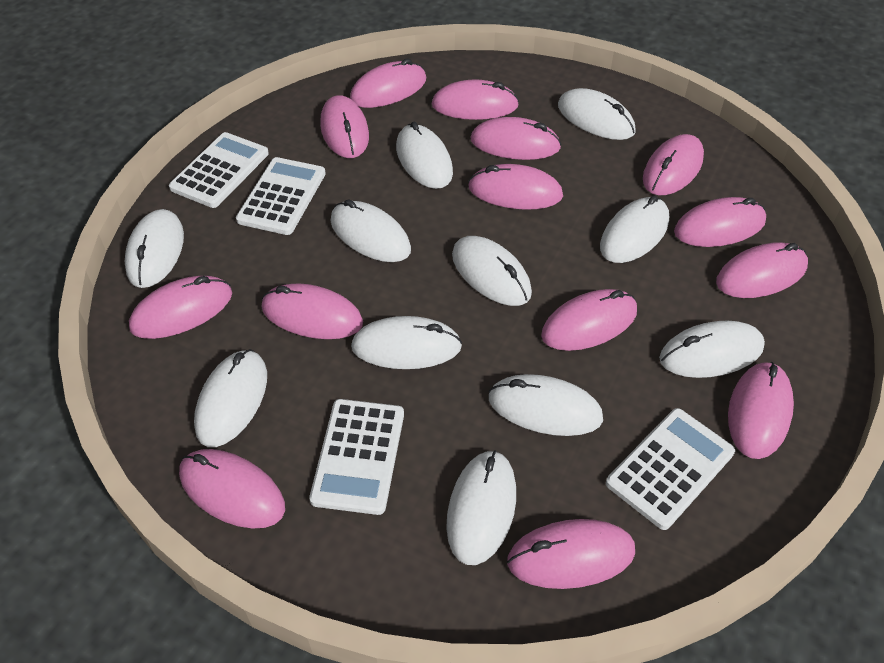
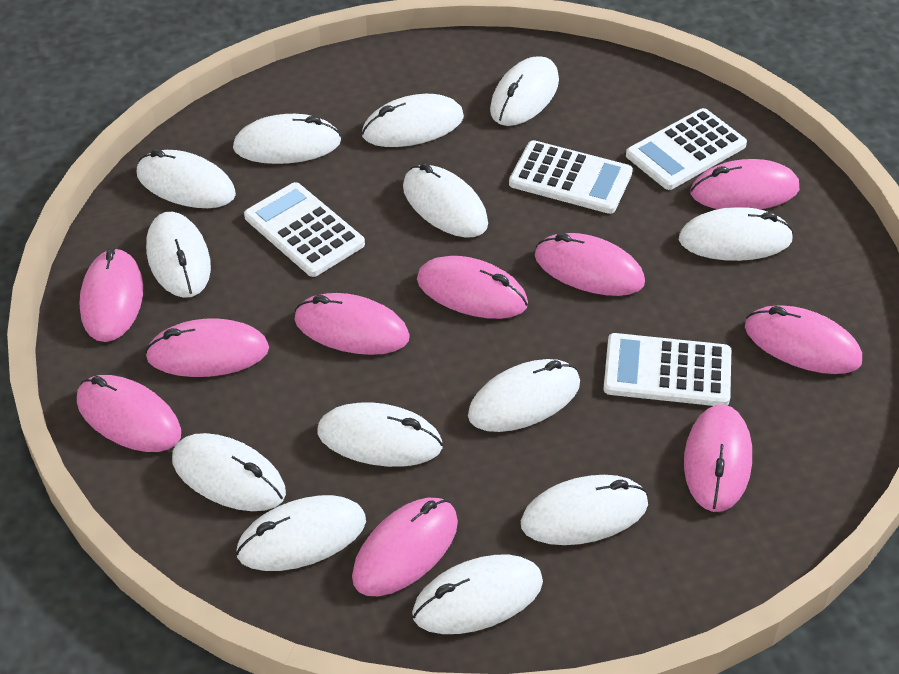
pink mouse: [129,276,232,339] [179,449,285,529] [262,283,363,339] [320,95,369,158] [350,59,426,108] [432,79,519,120] [468,164,563,210] [471,117,561,160] [507,519,635,589] [541,289,637,351] [643,134,704,195] [674,197,766,247] [716,242,808,298] [728,362,794,459] = 14 -> [77,375,181,452] [80,248,143,342] [145,318,269,377] [294,293,410,355] [352,498,458,596] [417,256,528,319] [535,233,645,296] [684,405,752,512] [690,159,799,209] [745,306,862,374] = 10
white mouse: [125,209,184,288] [194,349,267,447] [331,199,411,262] [351,316,462,369] [396,122,453,189] [446,450,516,565] [452,236,532,306] [488,374,603,436] [558,88,636,140] [600,195,669,263] [659,321,765,378] = 11 -> [137,149,236,208] [146,212,211,298] [172,433,286,511] [233,114,341,164] [236,495,366,571] [318,402,443,467] [362,94,464,147] [403,163,488,238] [412,555,543,634] [468,359,580,432] [490,56,559,126] [521,475,648,545] [679,207,794,261] = 13

